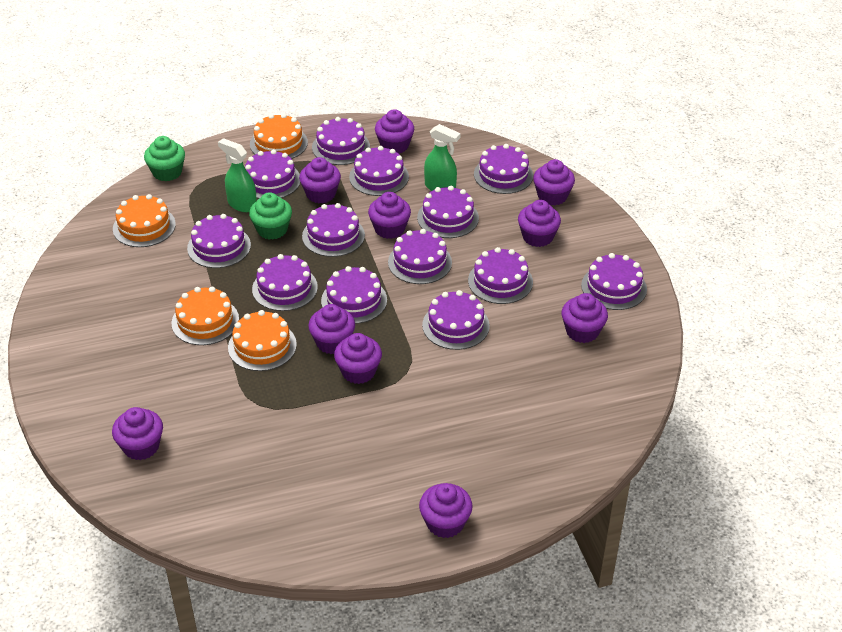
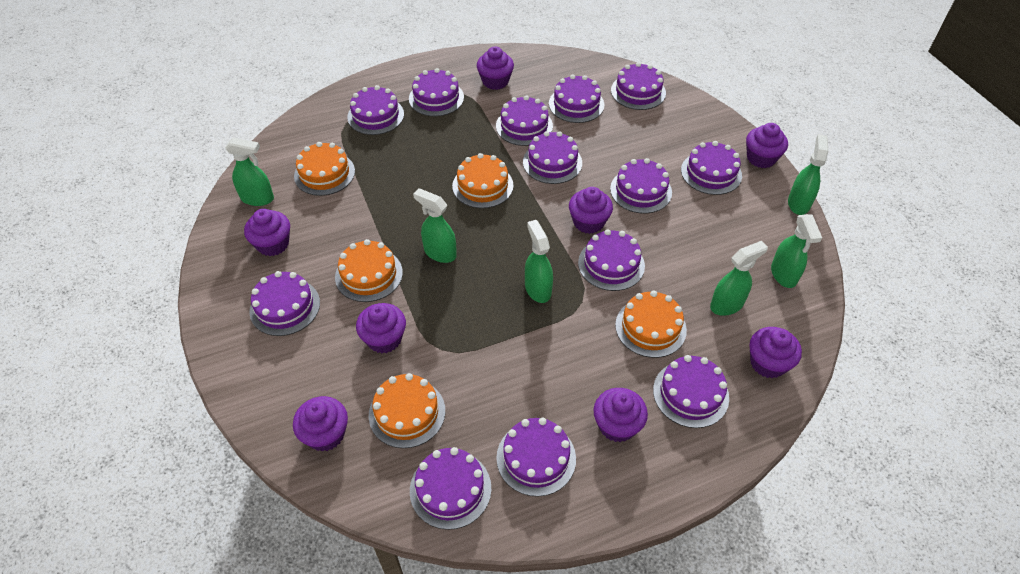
green cupcake: [144,136,185,181] [249,192,292,240] = 2 -> none = 0
green spray bottle: [218,138,257,212] [424,124,461,191] = 2 -> [225,138,274,206] [413,189,457,263] [525,220,553,303] [710,241,768,316] [771,214,822,288] [788,134,828,215] = 6
orange cake: [113,194,176,247] [172,287,239,345] [228,310,297,371] [250,113,308,159] = 4 -> [294,142,355,196] [335,239,403,302] [369,373,445,448] [452,153,514,208] [615,290,687,358] = 5
purple cupcake: [112,407,163,460] [299,157,341,203] [308,304,355,354] [334,333,382,384] [368,192,411,239] [375,109,414,154] [419,483,473,538] [518,200,561,247] [533,159,575,206] [561,293,608,343] = 10 -> [244,209,290,256] [293,396,348,451] [356,303,406,353] [477,47,514,90] [569,187,613,234] [593,388,648,442] [746,123,788,168] [749,327,802,378] = 8

